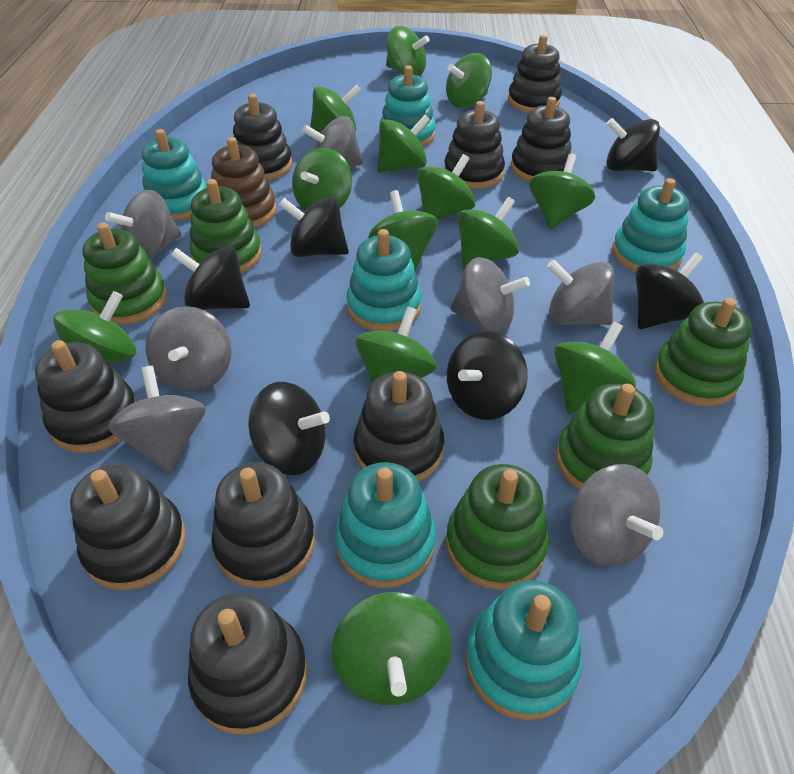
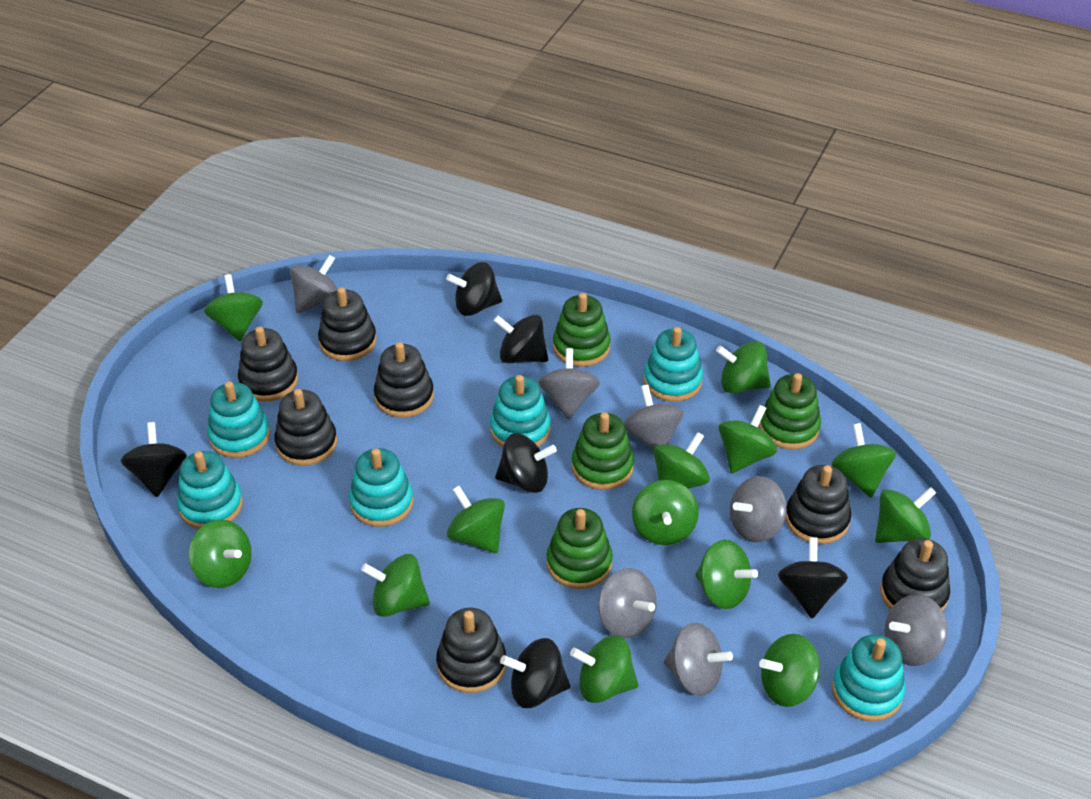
black stacking toy: [35,340,137,453] [70,464,186,590] [188,593,307,735] [211,462,315,588] [233,94,292,180] [354,371,444,482] [444,101,505,189] [508,35,562,113] [511,97,572,182] = 9 -> [238,327,298,402] [274,389,337,466] [318,287,377,361] [374,342,434,418] [436,608,506,693] [785,465,851,544] [880,538,950,611] = 7
brown stacking toy: [211,137,276,228] = 1 -> none = 0
green stacking toy: [82,223,167,325] [190,179,262,273] [446,464,549,590] [556,384,655,490] [654,298,752,407] = 5 -> [547,508,613,589] [553,293,611,367] [572,412,634,490] [759,373,821,449] = 4

